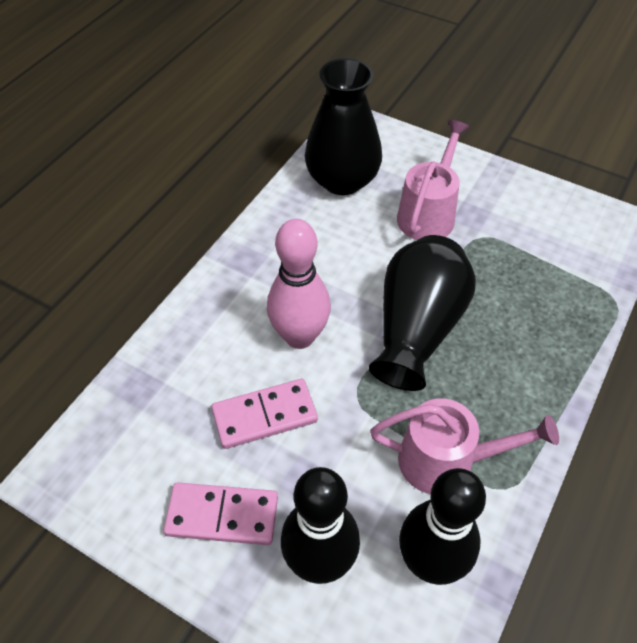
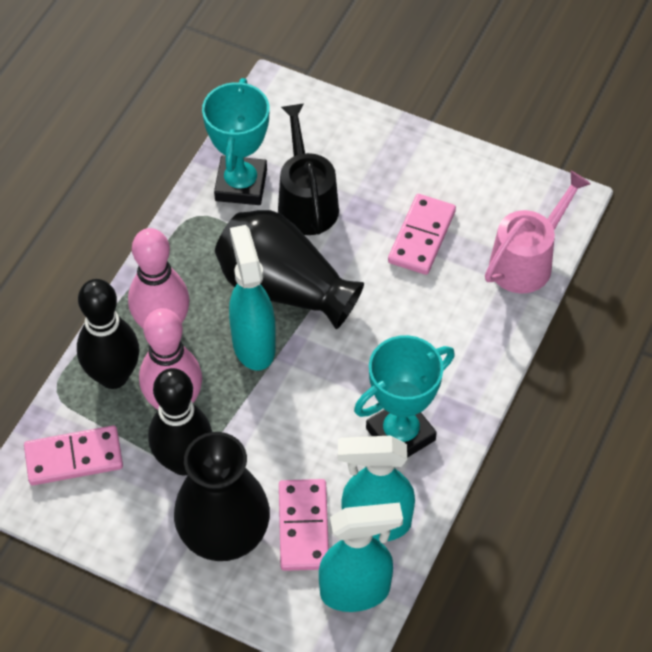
black watering can: none = 0 -> [278,103,339,235] = 1
pink bowling pin: [267,219,331,349] = 1 -> [128,228,190,328] [139,308,202,410] = 2
pink domino: [164,482,278,545] [212,379,318,449] = 2 -> [24,426,123,486] [279,479,329,571] [388,194,456,275] = 3
pink watering can: [370,398,559,494] [397,120,470,240] = 2 -> [485,170,591,293] = 1
turquoise spray bottle: none = 0 -> [229,225,276,371] [319,503,403,612] [338,435,415,542] = 3
turquoise trophy: none = 0 -> [202,78,270,205] [354,335,455,458] = 2

